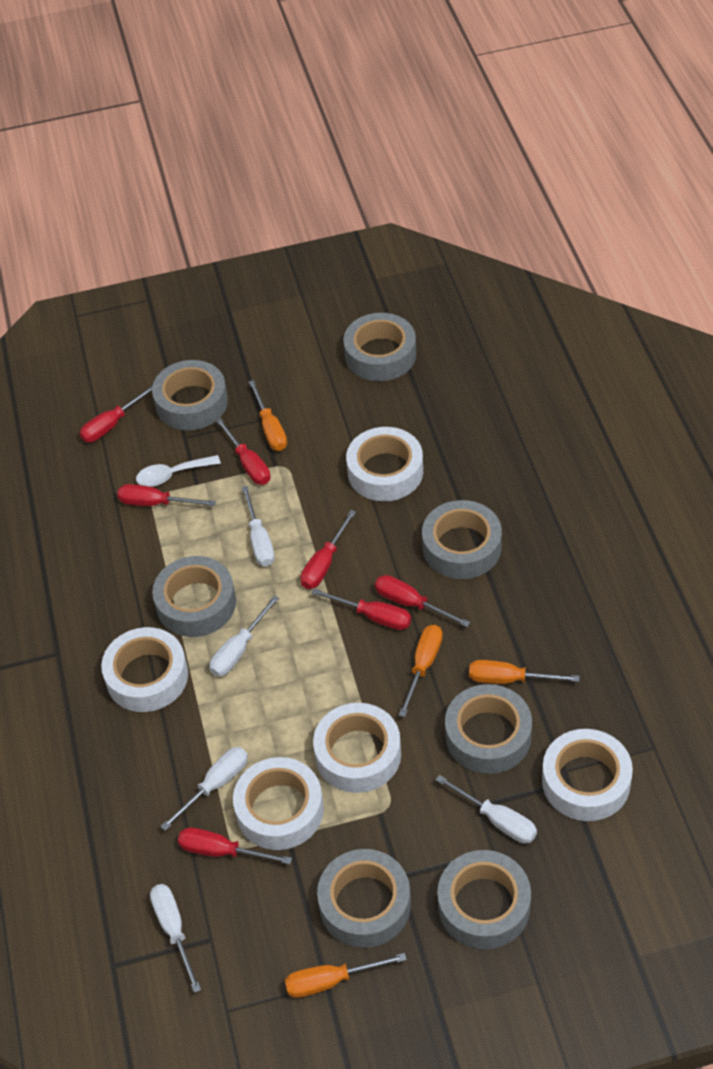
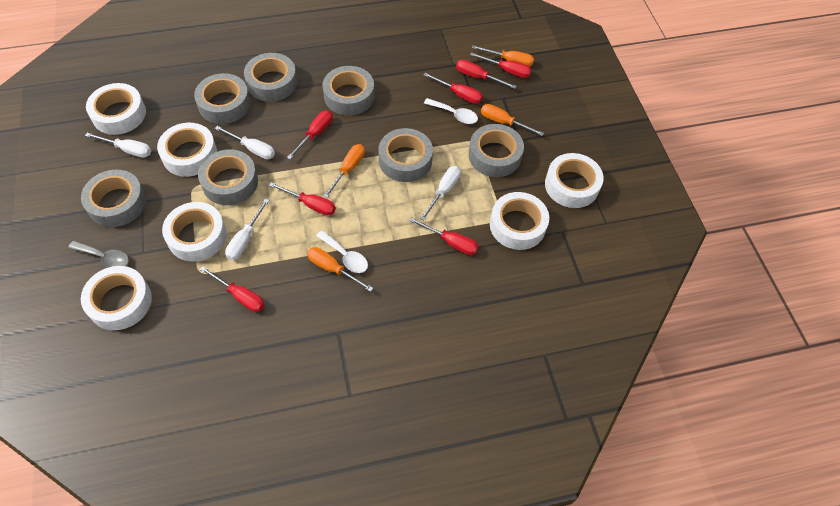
grey spoon: none = 0 -> [68,241,129,268] = 1
white screwdriver: [150,884,201,993] [160,747,248,831] [209,595,279,676] [241,486,275,566] [436,775,537,843] = 5 -> [85,133,151,158] [215,126,275,159] [225,199,269,260] [420,166,461,220] = 4
white spoon: [136,455,221,487] = 1 -> [316,230,368,273] [424,98,478,124] = 2
white tape: [101,627,188,712] [233,757,324,850] [313,703,401,793] [346,427,423,501] [542,729,633,821] = 5 -> [81,266,152,330] [86,83,146,135] [157,123,217,177] [162,202,227,262] [490,192,549,250] [545,153,604,208] = 6

